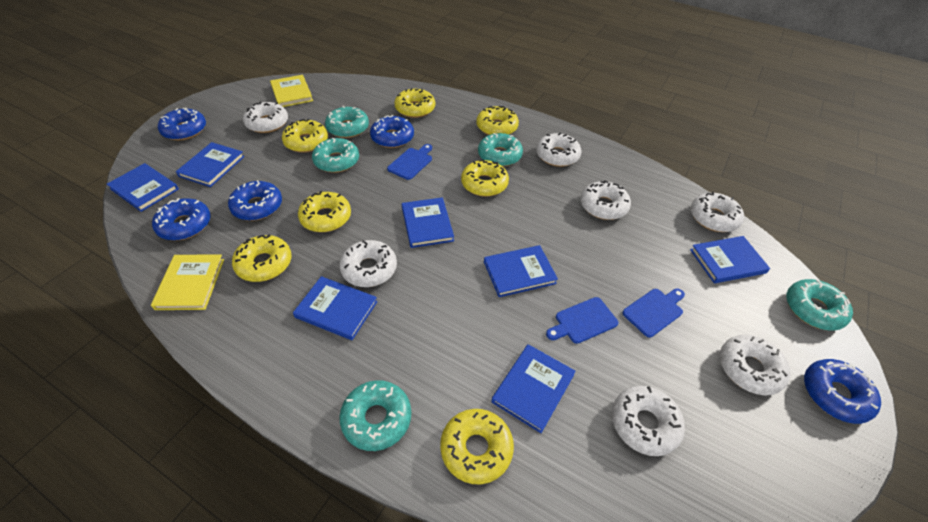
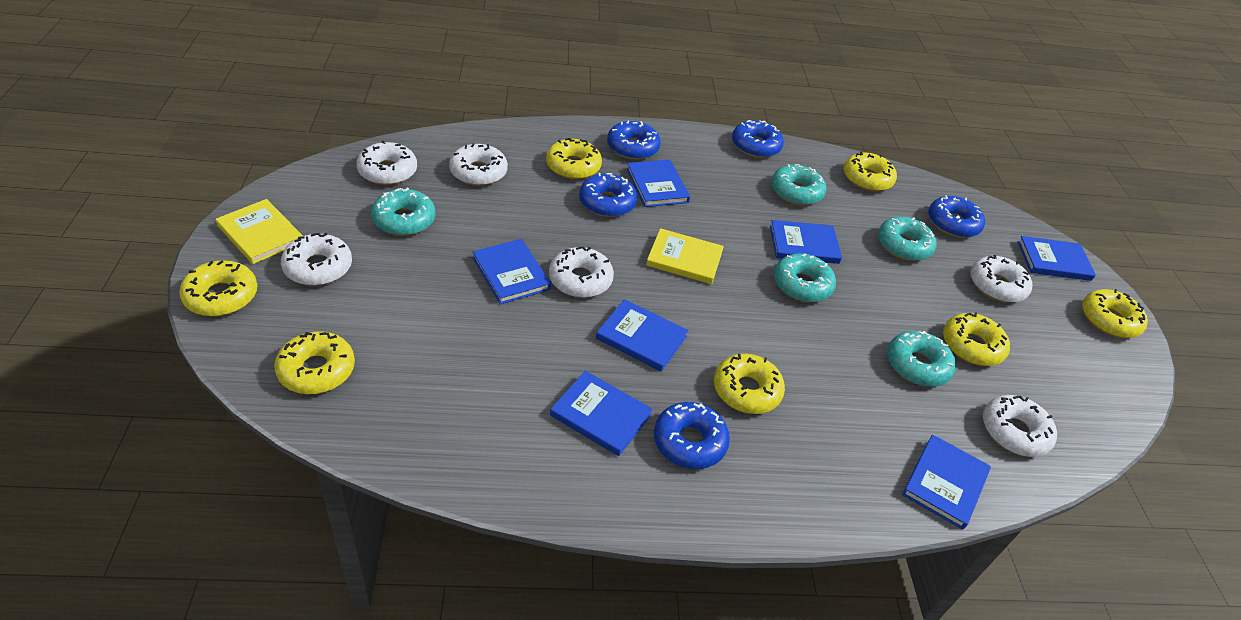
blue cutting board: [387,144,432,180] [546,297,618,344] [623,288,685,337] = 3 -> none = 0
white donut: [243,101,288,133] [339,240,397,287] [536,133,581,167] [580,180,631,220] [612,386,685,456] [690,192,744,232] [720,334,790,395] = 7 -> [281,233,352,286] [356,141,417,185] [449,143,508,186] [549,247,614,298] [970,255,1032,303] [983,395,1057,457] = 6

